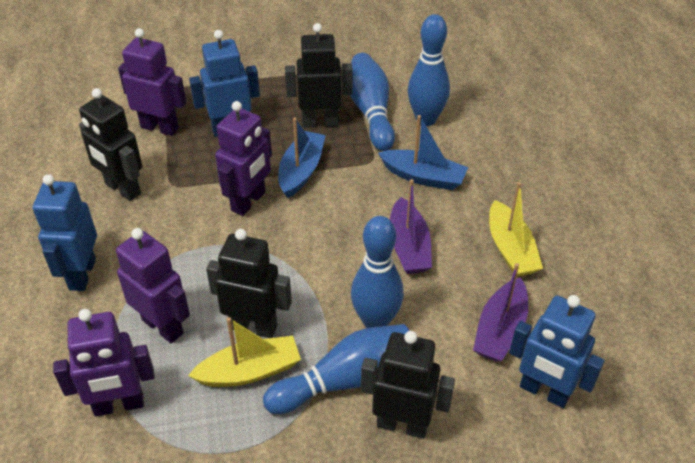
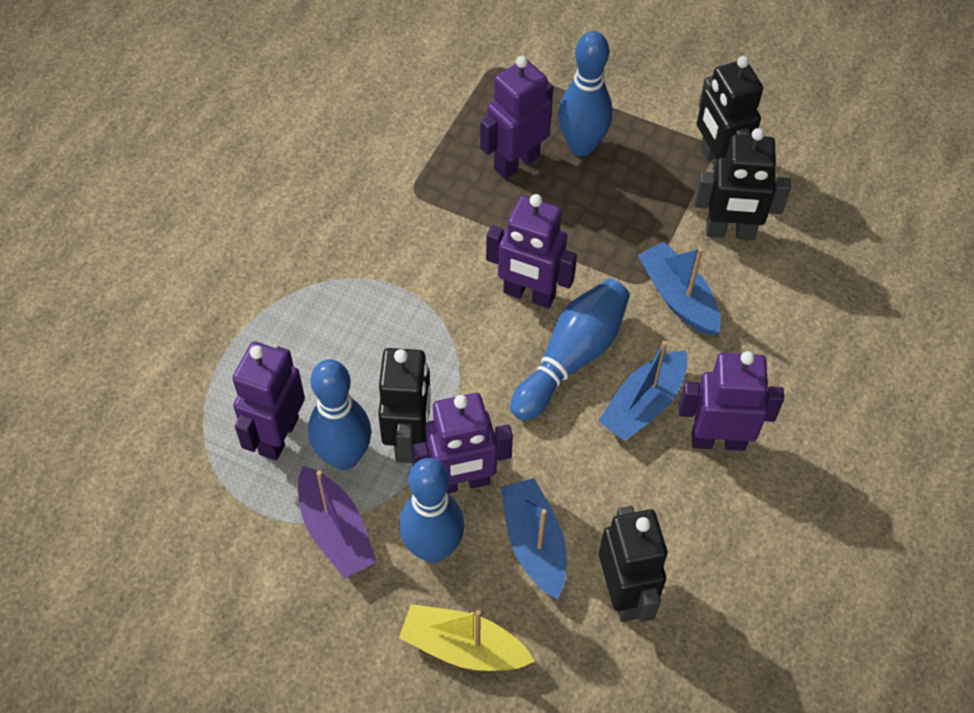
blue boat: [278,118,326,198] [378,115,468,190] = 2 -> [501,478,567,600] [598,341,687,441] [638,242,721,335] = 3
blue robot: [33,174,97,291] [189,30,260,137] [509,295,604,408] = 3 -> none = 0
purple boat: [390,179,432,274] [473,263,528,362] = 2 -> [298,466,377,579] = 1
purple robot: [53,309,155,417] [116,228,190,343] [118,28,186,136] [215,101,272,216] = 4 -> [232,342,305,460] [411,393,513,494] [480,56,553,179] [486,194,577,308] [679,351,784,451] = 5
yellow boat: [188,317,301,387] [489,182,543,277] = 2 -> [399,604,535,671] = 1

